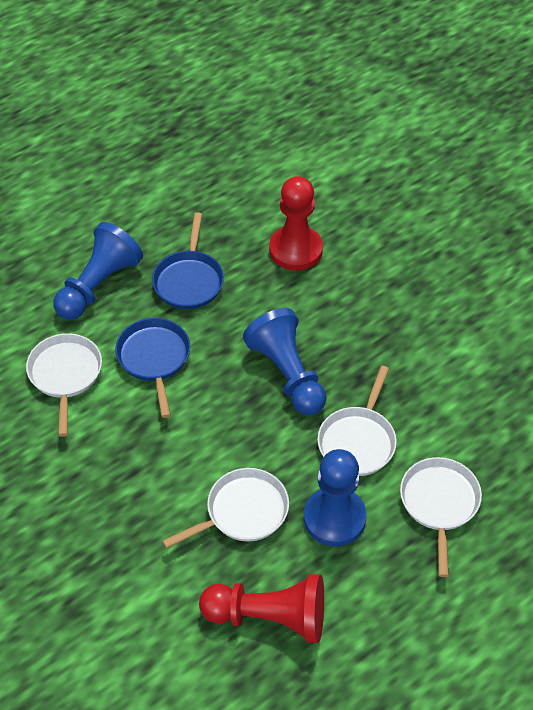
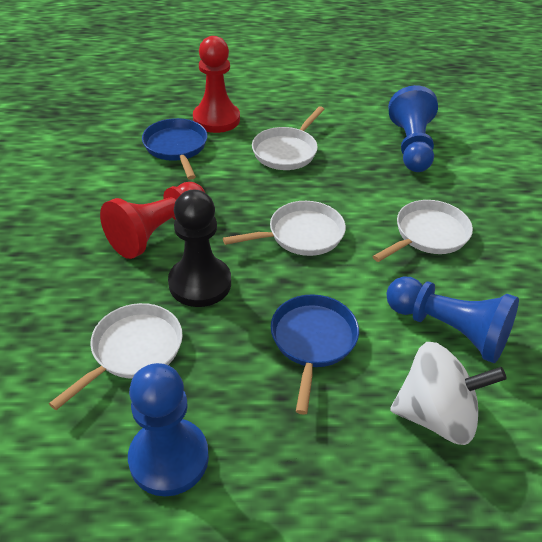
black pawn: none = 0 -> [168,190,231,307] = 1
white spinning top: none = 0 -> [390,342,507,445] = 1

